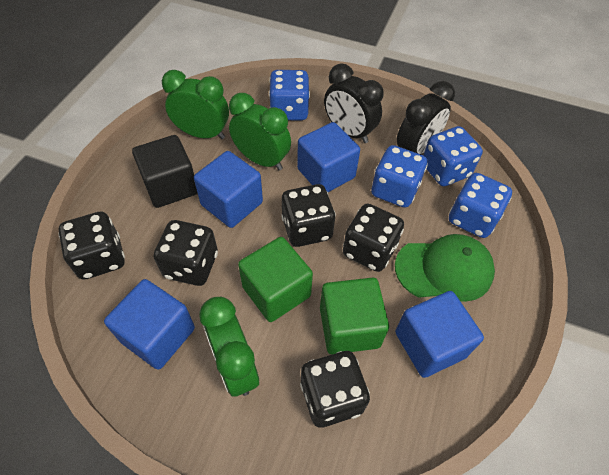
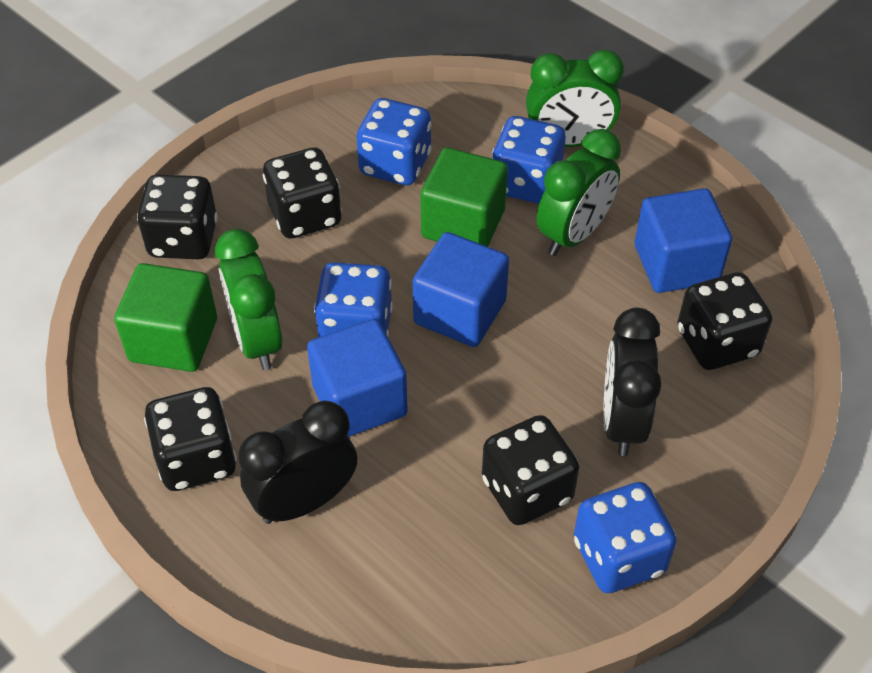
black cube: [132,135,197,208] = 1 -> none = 0
blue cube: [104,279,195,370] [194,151,263,228] [297,122,360,192] [395,291,484,378] = 4 -> [307,319,408,437] [413,232,509,347] [635,188,732,293] = 3
green cap: [395,234,495,302] = 1 -> none = 0

